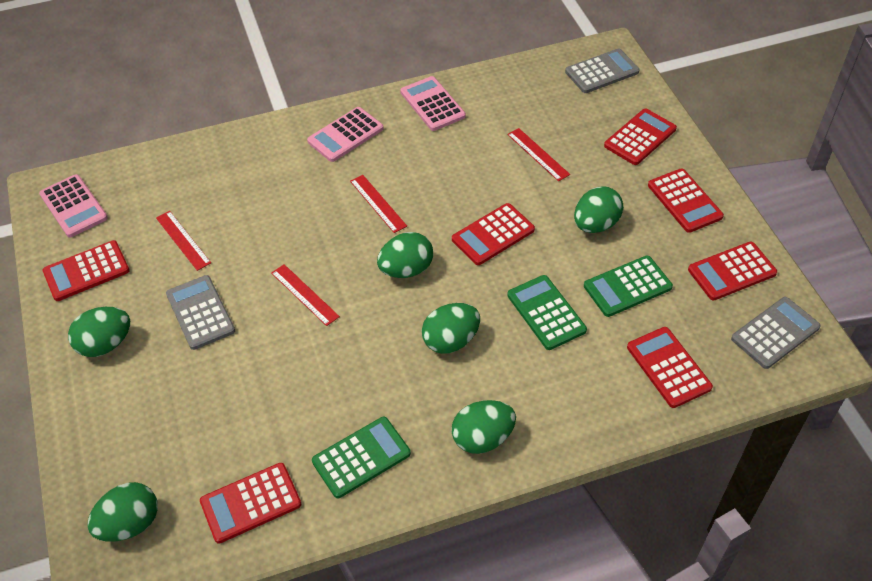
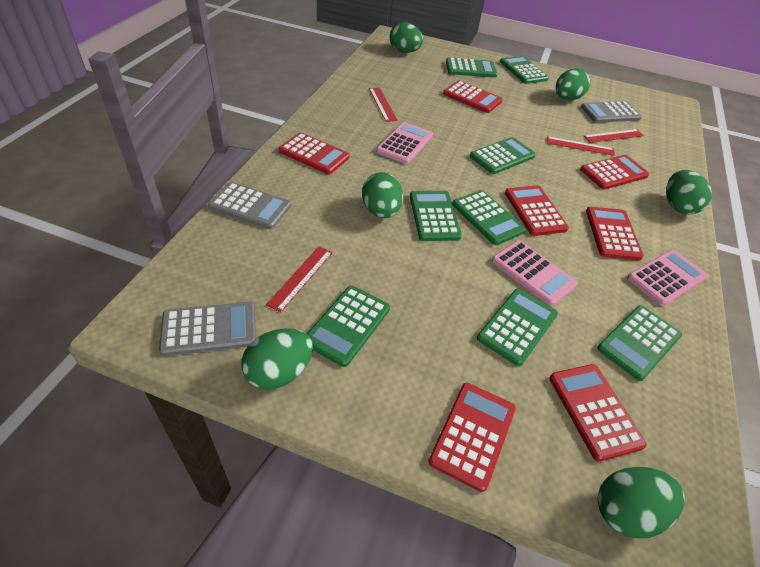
green calculator: [312,417,411,498] [507,275,587,350] [584,256,673,317] = 3 -> [307,286,390,367] [410,191,462,241] [446,58,498,78] [452,190,526,245] [470,137,536,174] [477,289,558,366] [500,56,549,84] [597,305,682,381] = 8

